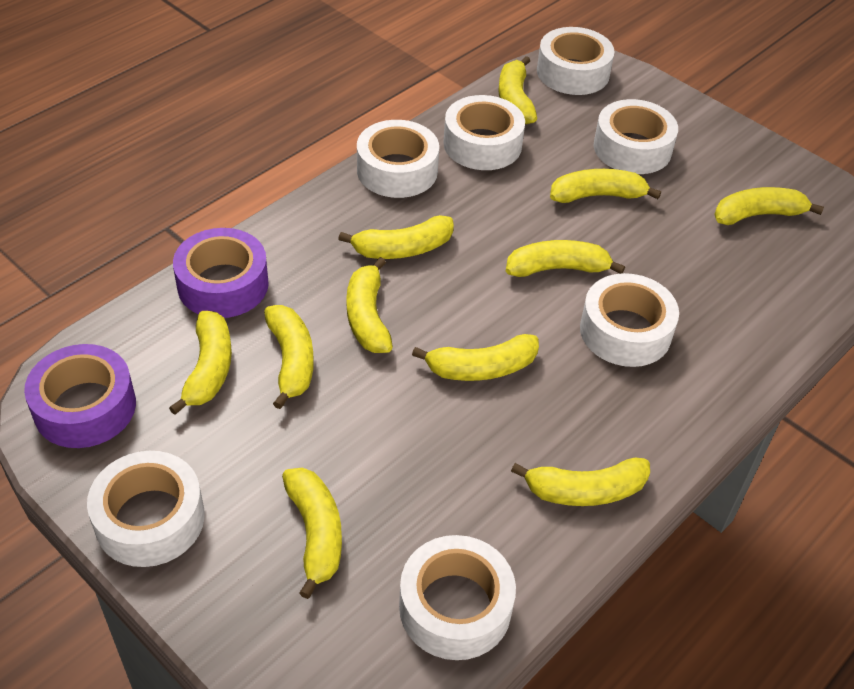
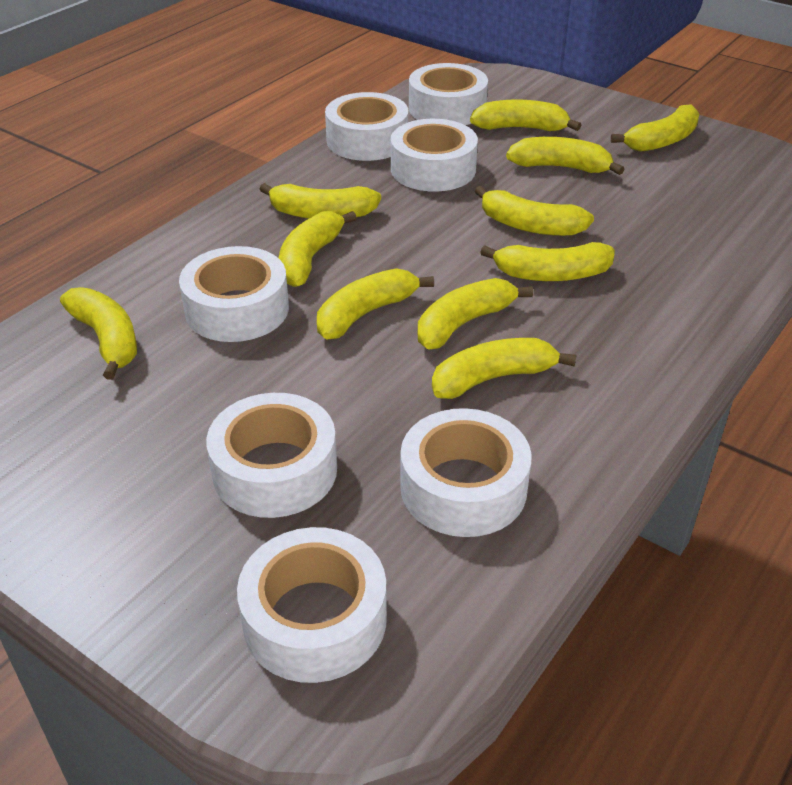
purple tape: [24,344,136,448] [173,228,269,318] = 2 -> none = 0

